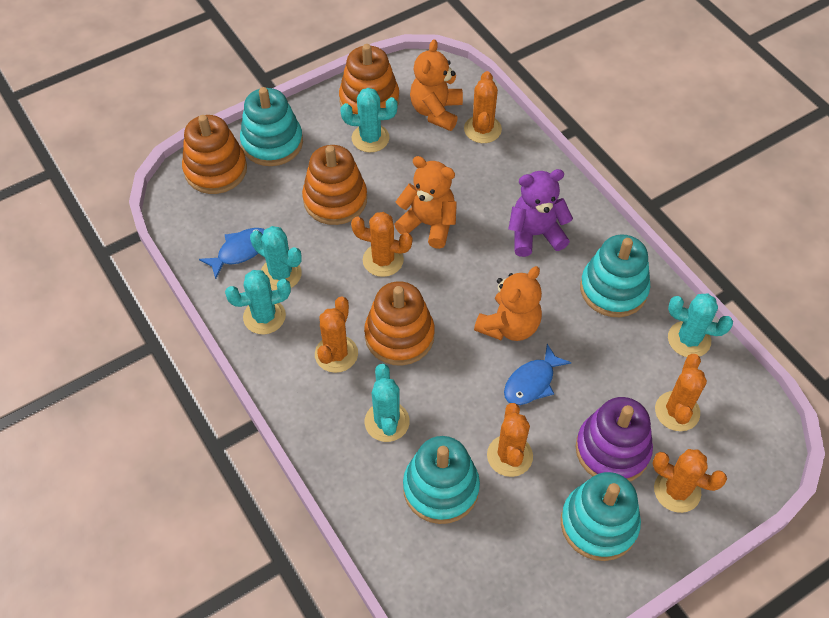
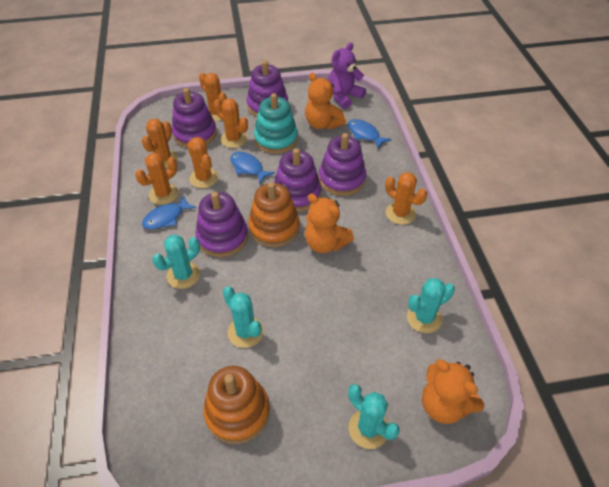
blue fish: [199,228,265,279] [504,344,572,405] = 2 -> [142,196,196,230] [230,152,275,183] [348,119,392,149] = 3
orange stacking toy: [182,115,247,194] [302,145,367,225] [339,44,399,114] [364,281,435,366] = 4 -> [203,366,270,444] [248,182,300,247] = 2
purple stacking toy: [576,397,653,481] = 1 -> [172,88,217,148] [196,192,248,257] [247,60,288,117] [274,148,321,212] [319,133,366,196] = 5
turquoise cactus: [225,270,291,334] [250,226,302,290] [340,88,397,153] [365,364,410,442] [668,293,733,357] = 5 -> [152,234,200,289] [223,286,264,348] [348,384,400,449] [407,278,455,333] = 4
turquoise stacking toy: [240,87,303,166] [403,436,480,524] [561,472,641,561] [580,235,650,317] = 4 -> [254,93,298,154] = 1

